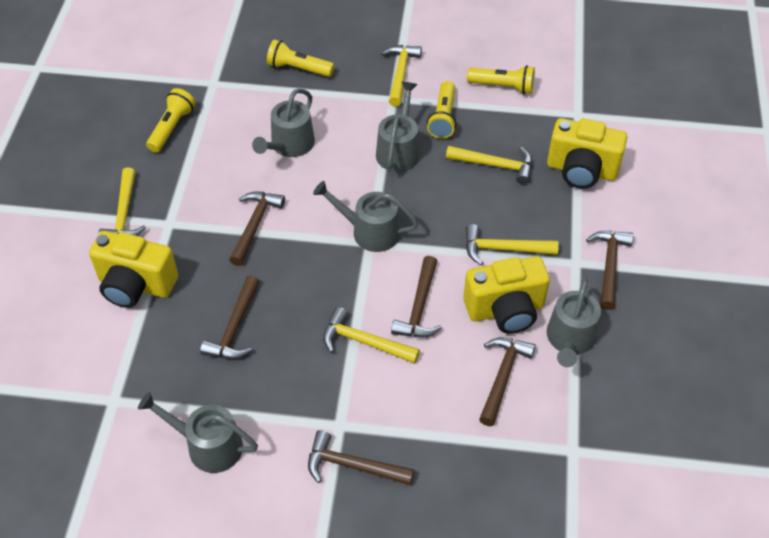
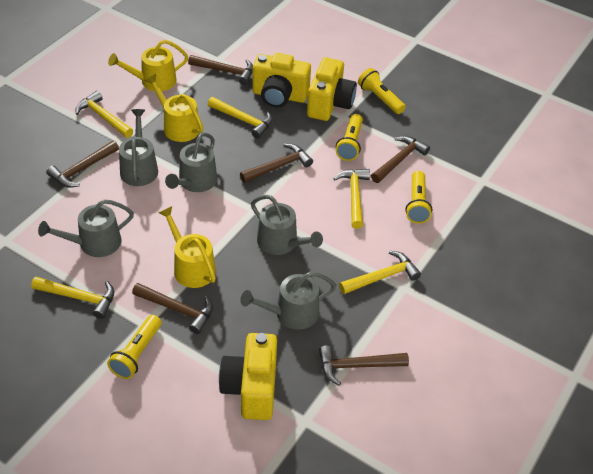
yellow watering can: none = 0 -> [108,40,188,91] [145,74,203,142] [159,206,216,288] = 3

